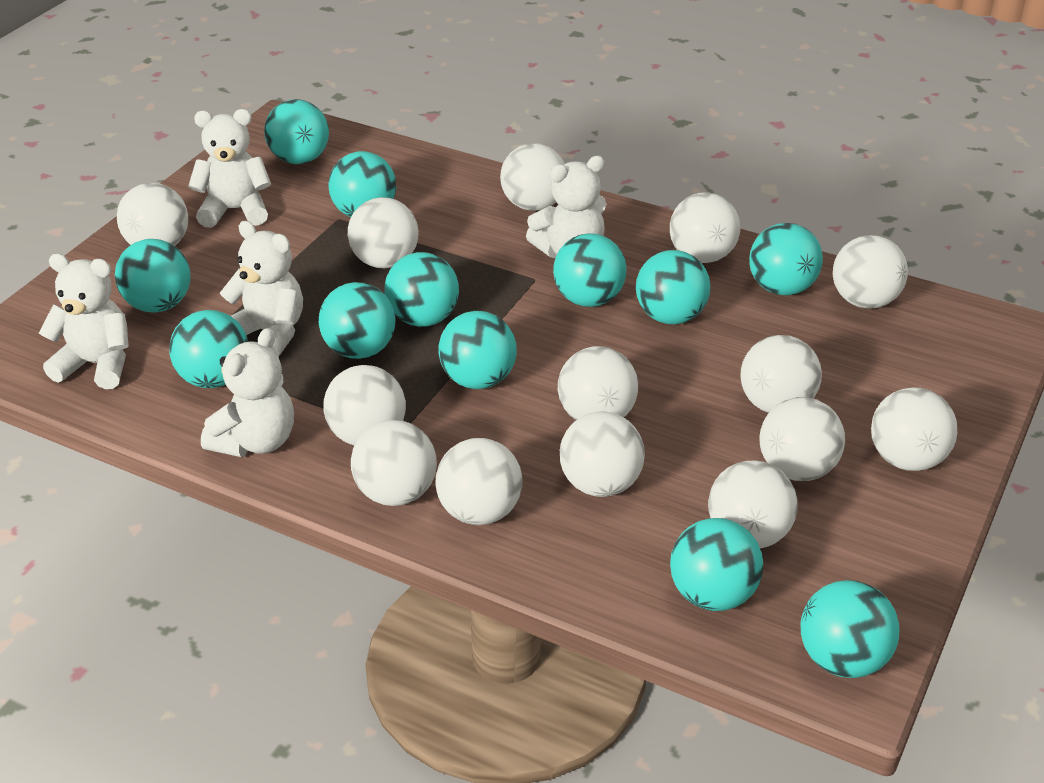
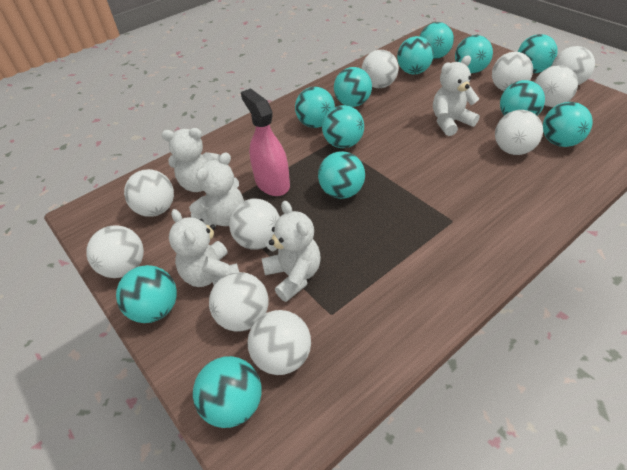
pink spray bottle: none = 0 -> [241,89,290,196] = 1
white ball: [117,183,188,246] [324,365,406,446] [348,197,419,268] [351,420,437,506] [435,438,522,525] [500,143,565,211] [558,346,638,420] [560,411,645,497] [670,193,740,263] [708,460,798,548] [741,335,822,413] [759,397,845,481] [833,235,908,309] [871,387,957,471] = 14 -> [87,225,144,278] [124,169,174,217] [209,272,269,331] [229,198,280,250] [247,310,311,375] [362,50,399,88] [492,52,533,91] [495,110,543,155] [535,65,578,107] [552,46,595,85] = 10

